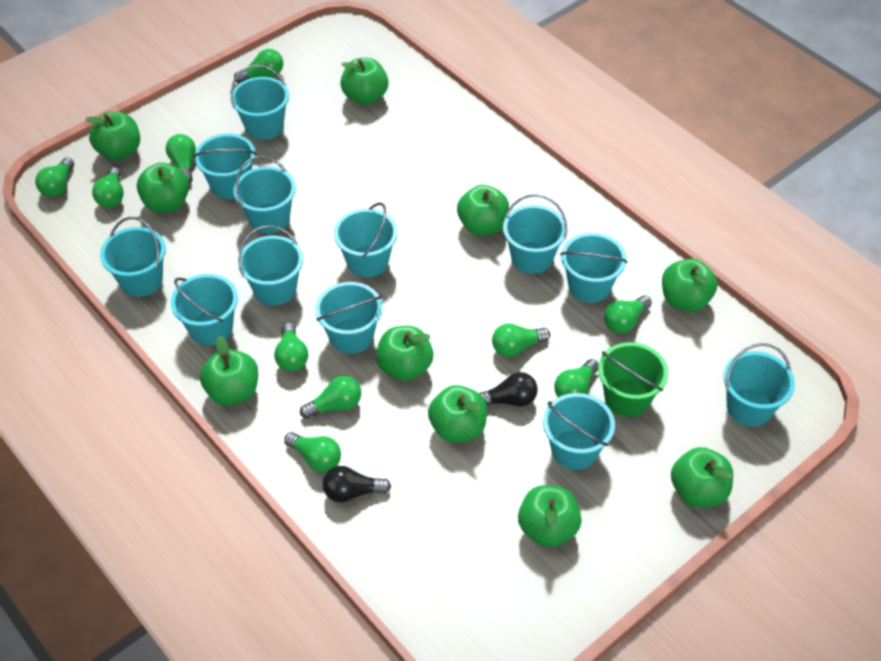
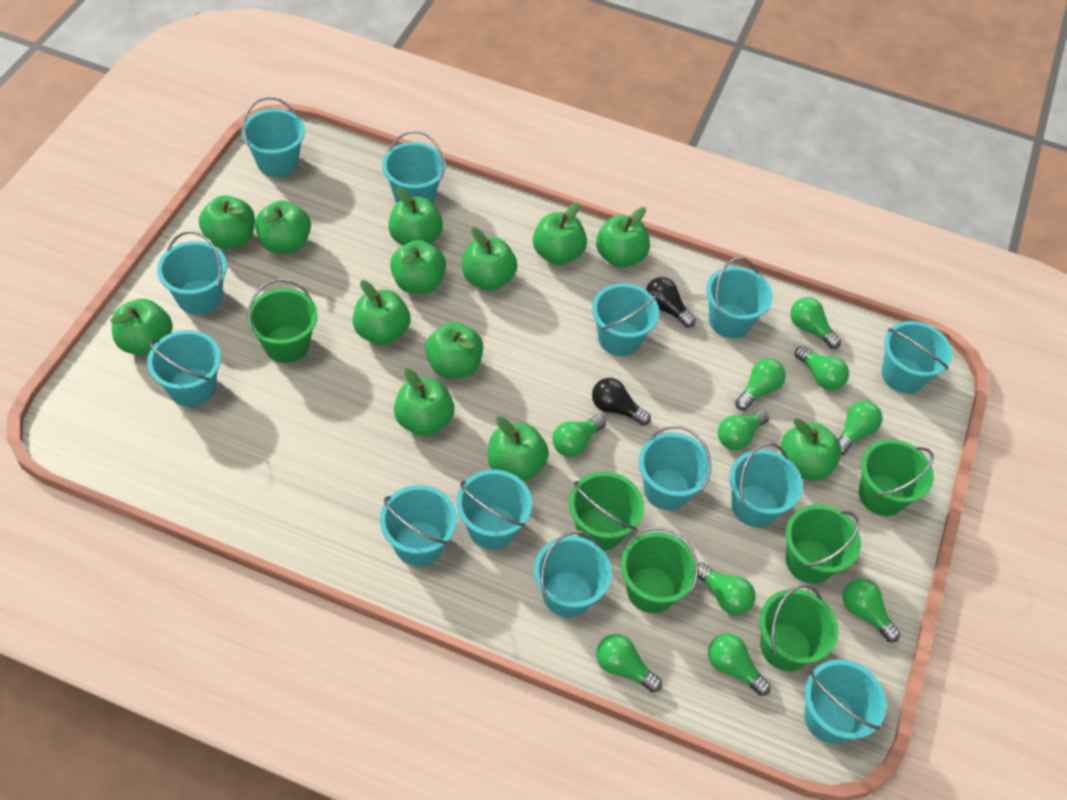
green apple: [85,112,140,160] [137,162,189,213] [200,336,258,405] [341,58,388,105] [376,326,434,381] [428,385,487,443] [457,185,509,235] [518,485,582,547] [662,258,717,312] [671,447,733,507] = 10 -> [111,299,173,355] [199,195,255,249] [255,200,311,254] [353,280,410,345] [388,187,443,246] [390,240,446,294] [394,368,454,436] [425,322,483,379] [462,227,517,291] [488,416,549,482] [533,202,587,265] [596,207,650,268] [781,418,842,481] = 13
green bucket: [598,342,668,417] = 1 -> [247,279,318,363] [569,471,644,551] [621,527,698,613] [759,584,838,671] [786,505,861,584] [859,439,934,516] = 6
turquoise bucket: [100,217,166,297] [171,274,238,346] [193,134,257,199] [231,65,289,140] [234,156,296,234] [238,225,303,306] [315,282,382,354] [334,203,398,277] [503,194,567,274] [543,393,615,470] [560,233,628,303] [724,343,795,426] = 12 -> [147,330,221,407] [157,231,227,315] [242,97,305,177] [380,485,457,566] [382,131,446,203] [457,470,532,549] [534,531,612,618] [592,283,660,356] [639,426,712,510] [706,257,773,338] [729,443,803,527] [804,659,887,744] [881,321,952,394] = 13

